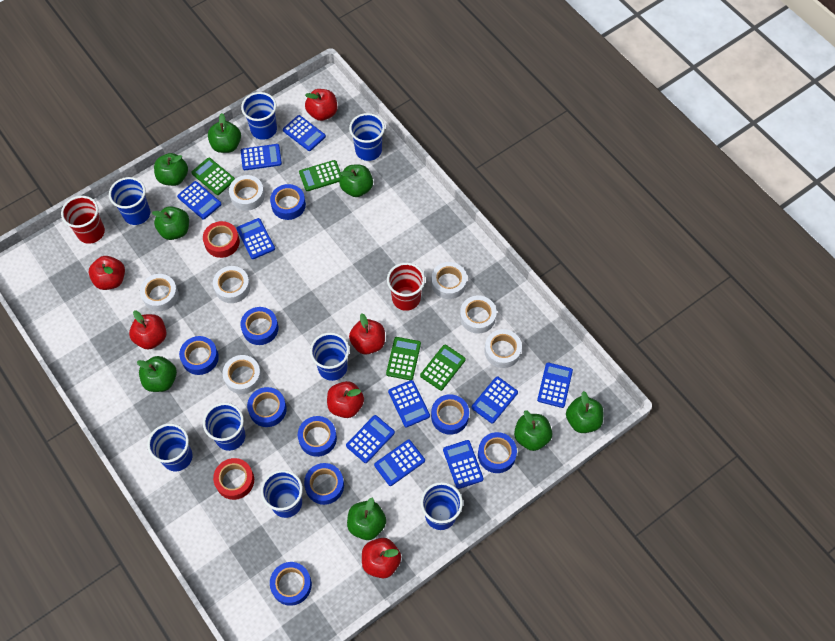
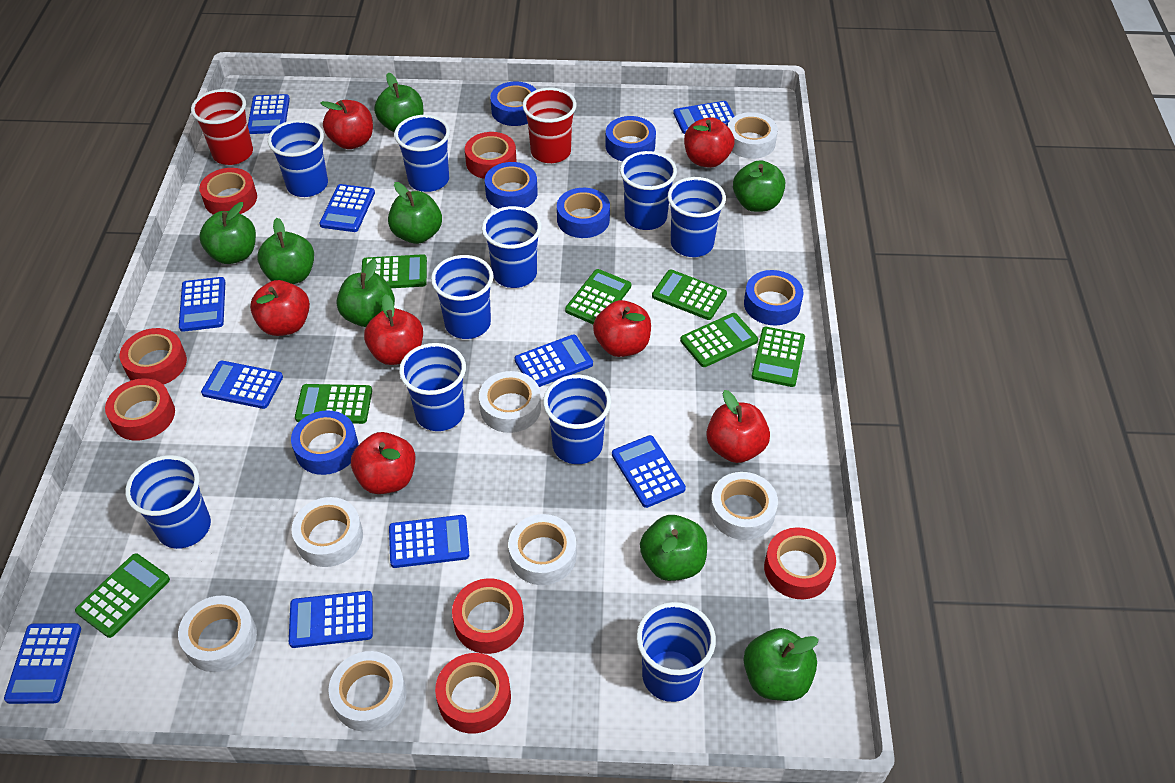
blue cup: [109,177,150,225] [147,423,193,471] [203,402,245,451] [241,92,277,140] [261,470,303,518] [310,332,349,381] [349,113,385,161] [421,482,463,530] = 8 -> [125,455,211,549] [268,120,328,197] [394,115,450,192] [399,343,466,431] [431,255,494,339] [482,206,541,288] [543,374,611,464] [620,151,677,230] [636,602,716,702] [668,177,726,257] = 10
blue tape: [179,336,219,375] [241,307,278,345] [247,387,287,427] [270,184,306,220] [270,562,312,606] [298,416,337,457] [304,463,344,505] [431,394,469,435] [478,432,517,473] = 9 -> [291,410,358,475] [485,162,538,209] [490,81,537,126] [557,188,610,238] [605,116,656,161] [744,270,804,326] = 6
green calculator: [191,158,235,195] [299,160,341,191] [386,337,421,380] [420,345,466,391] = 4 -> [75,553,170,638] [295,384,372,424] [361,254,427,288] [565,269,631,324] [652,270,727,320] [680,313,758,367] [752,327,805,387] = 7
red apple: [89,256,125,290] [129,311,166,349] [305,89,337,121] [327,381,364,418] [349,313,385,355] [362,538,401,578] = 6 -> [250,280,310,336] [321,100,373,149] [351,432,415,494] [364,294,423,365] [593,300,651,357] [684,117,735,168] [706,390,770,463] = 7
red tape: [203,221,240,258] [213,458,254,500] = 2 -> [105,378,175,441] [120,328,187,385] [199,168,257,215] [435,653,511,733] [452,578,524,654] [465,132,516,179] [764,527,836,599] = 7

